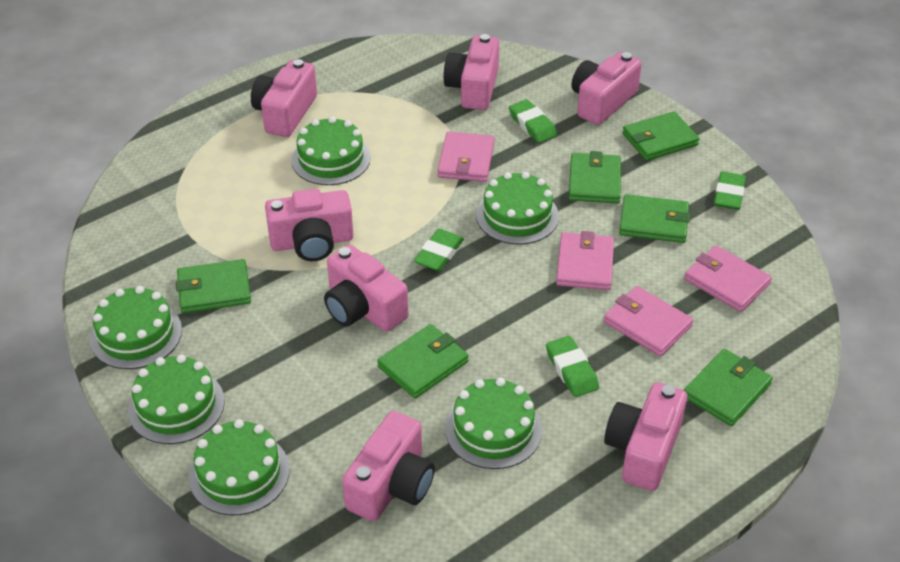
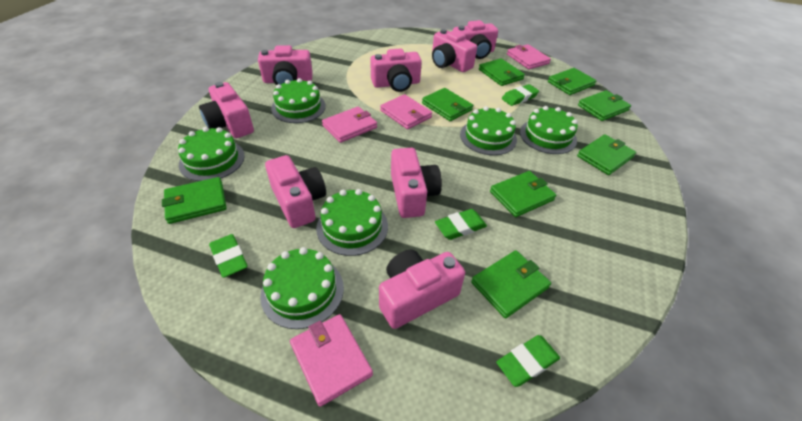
green wallet: [176,259,251,313] [377,324,469,398] [569,151,621,204] [619,194,690,243] [622,111,699,161] [684,349,773,426] = 6 -> [162,177,227,224] [422,88,473,121] [471,250,551,318] [479,58,525,86] [490,171,556,217] [548,68,597,95] [577,134,636,175] [578,90,631,121] = 8
pink camera: [251,59,317,137] [265,189,353,261] [324,244,408,332] [342,411,435,521] [444,34,499,110] [572,52,642,125] [604,382,687,491] = 7 -> [199,82,254,138] [258,45,313,85] [265,155,326,228] [370,48,422,92] [379,250,465,329] [391,148,442,218] [432,29,477,72] [453,20,498,59] = 8

